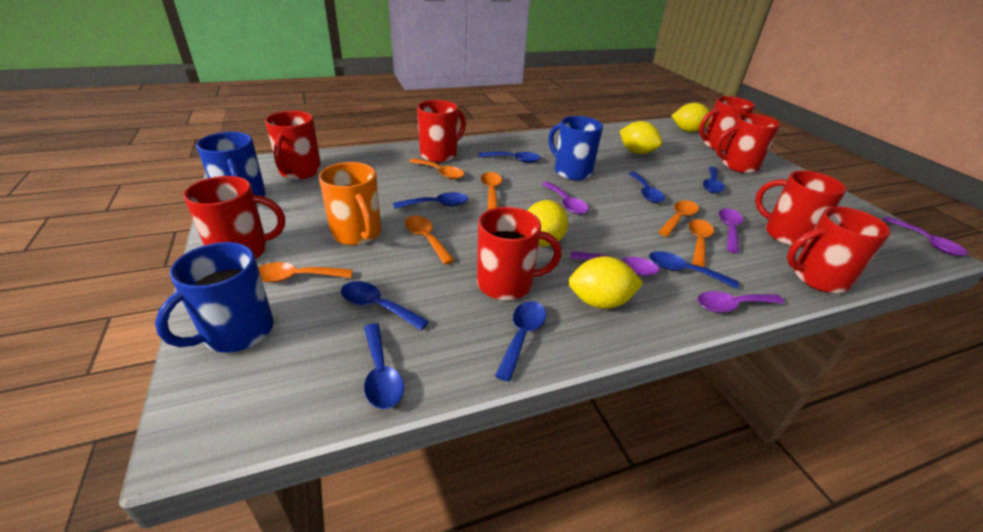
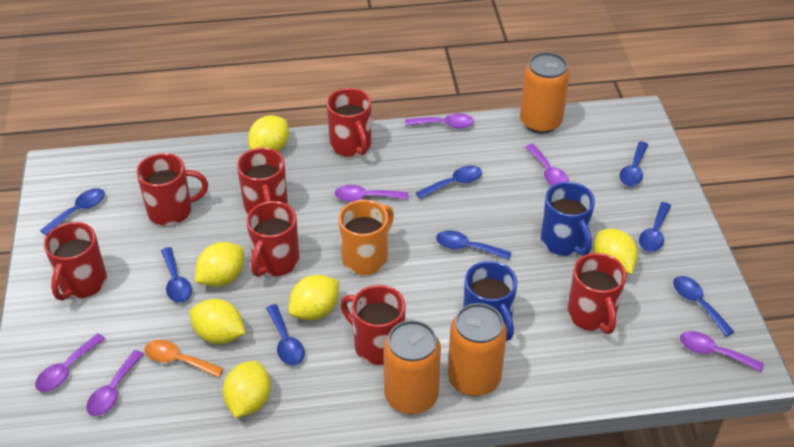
blue mug: [155,242,274,353] [196,132,266,197] [549,116,603,180] = 3 -> [463,261,517,341] [541,182,595,256] = 2
orange can: none = 0 -> [383,320,441,414] [448,303,507,396] [520,52,570,134] = 3
orange spoon: [258,262,352,282] [405,216,455,265] [409,158,464,179] [481,172,502,210] [658,200,699,237] [688,219,714,267] = 6 -> [145,340,224,378] = 1
purple spoon: [542,182,589,214] [570,251,659,276] [697,291,785,313] [719,208,743,253] [883,217,968,256] = 5 -> [35,333,105,392] [86,350,144,416] [335,185,408,202] [405,113,474,129] [525,144,569,186] [680,331,764,372] = 6
red mug: [183,176,285,259] [265,111,321,180] [417,100,466,163] [477,207,562,300] [699,96,755,152] [715,113,780,173] [755,171,846,247] [787,207,891,293] = 8 -> [44,222,107,301] [136,153,208,226] [237,148,288,214] [246,201,299,277] [326,88,371,157] [340,285,406,365] [567,253,626,334] = 7
yellow lemon: [527,200,568,247] [568,256,643,309] [620,121,662,154] [672,103,711,132] = 4 -> [190,299,245,344] [195,242,244,287] [223,361,271,418] [248,115,289,152] [289,275,339,321] [593,229,638,274] = 6

